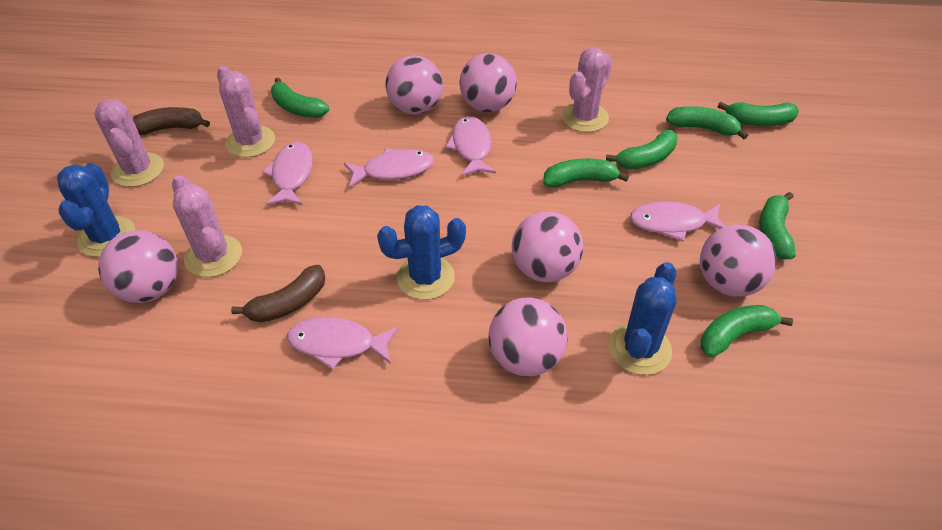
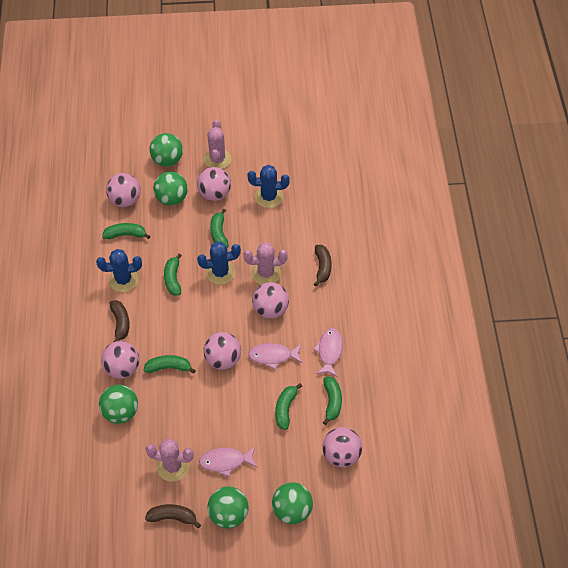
brown banana: [133,107,210,135] [231,265,325,322] = 2 -> [109,300,130,342] [145,504,201,528] [314,245,332,286] = 3
green ball: none = 0 -> [99,385,138,424] [149,133,183,167] [153,171,188,206] [207,486,249,529] [272,482,313,524] = 5
green banana: [271,78,329,118] [543,158,629,188] [606,130,678,169] [666,106,748,139] [701,305,793,357] [718,102,799,126] [759,192,796,259] = 7 -> [102,223,150,239] [144,355,196,374] [164,253,182,296] [210,209,229,248] [275,383,302,430] [323,377,342,425] = 6
pink cactus: [94,99,164,187] [172,175,242,277] [217,66,275,158] [561,48,612,132] = 4 -> [146,438,194,482] [204,120,231,169] [243,242,288,285] = 3
pink fish: [262,142,313,205] [287,317,398,370] [344,148,434,188] [445,116,496,176] [630,202,726,241] = 5 -> [199,447,257,477] [248,343,302,370] [313,328,343,377] = 3

